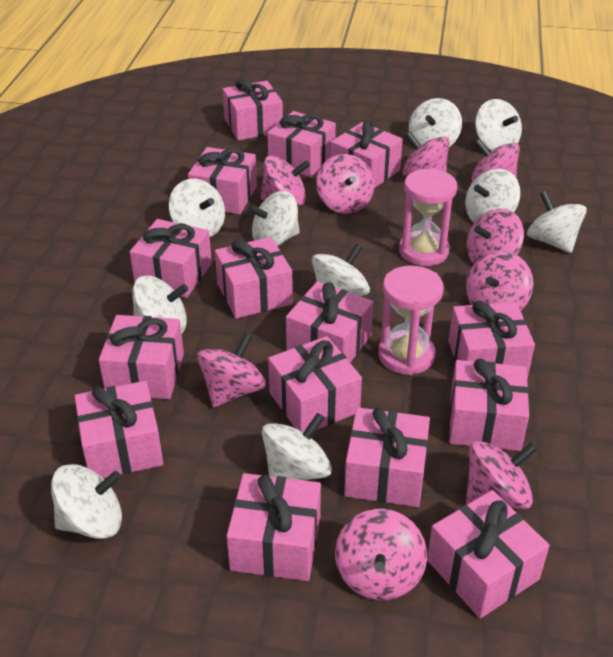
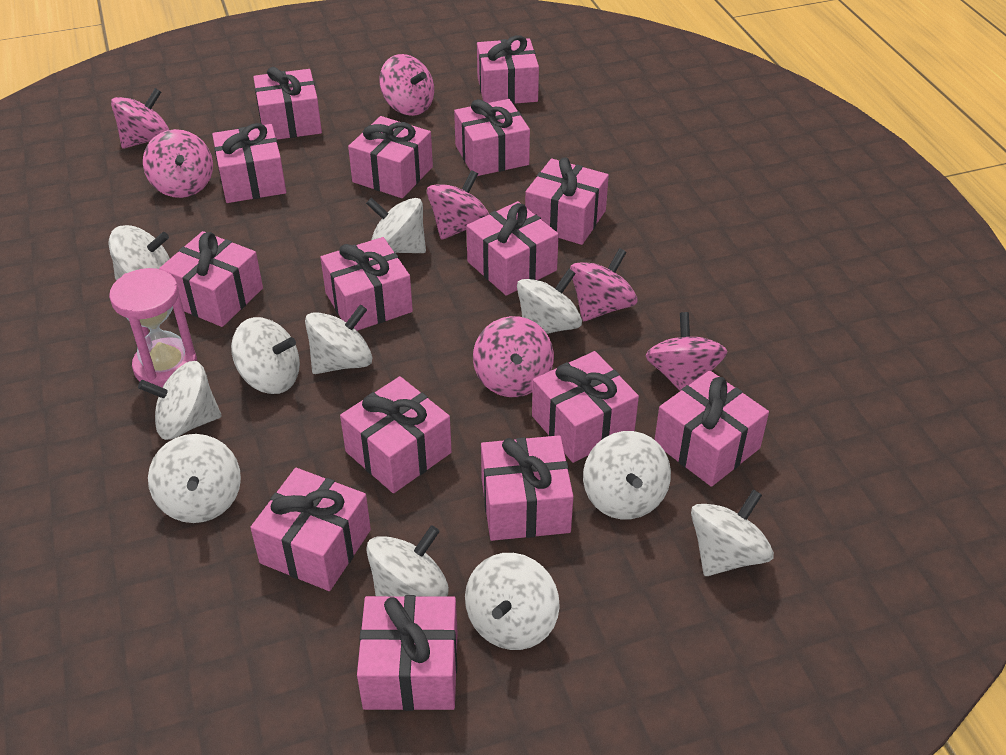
pink hourglass: [378,266,444,375] [399,168,457,266] = 2 -> [109,268,197,387] = 1
pink spinning top: [197,333,266,408] [260,155,310,206] [316,154,374,214] [335,509,427,600] [402,132,450,177] [466,251,533,311] [466,440,537,509] [467,209,524,264] [472,139,520,182] = 9 -> [111,88,169,148] [143,129,213,198] [379,54,434,116] [427,170,489,240] [473,316,554,397] [570,248,637,321] [645,312,728,391] = 7
white spinning top: [51,464,122,539] [132,276,188,334] [169,179,225,237] [248,191,300,246] [262,413,332,480] [312,243,370,296] [409,98,462,147] [465,169,520,223] [475,99,522,151] [527,191,587,253] = 10 -> [108,225,170,280] [138,361,221,440] [148,434,241,523] [231,317,300,394] [305,305,373,374] [366,198,426,253] [366,525,449,597] [465,553,560,650] [517,269,582,334] [583,431,671,519] [691,490,774,576] = 11

